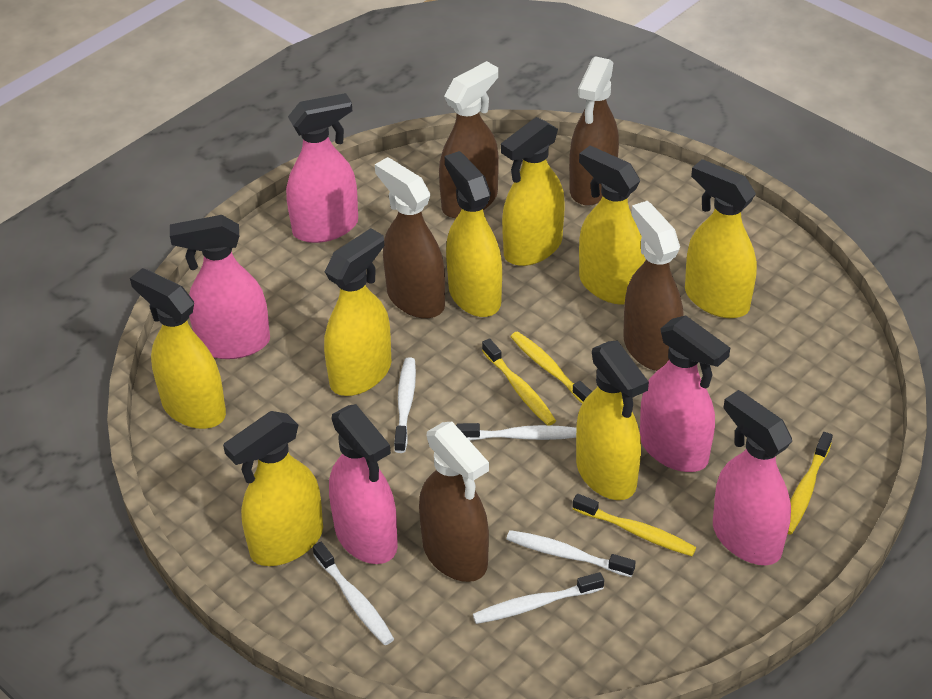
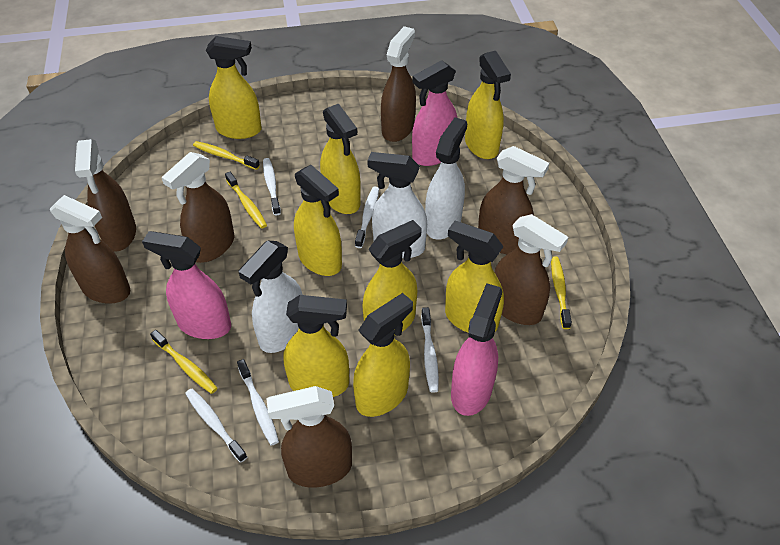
brown spray bottle: [375,157,445,319] [419,421,489,582] [439,61,499,218] [569,56,619,206] [623,201,683,371] = 5 -> [50,195,130,304] [75,139,136,251] [162,152,234,263] [266,386,352,488] [381,26,416,142] [478,146,549,254] [494,214,568,325] = 7
pink spray bottle: [170,215,270,359] [286,93,358,243] [329,404,398,564] [640,315,730,472] [713,390,792,565] = 5 -> [142,231,231,339] [412,60,458,166] [451,283,502,416] = 3
white spray bottle: none = 0 -> [238,241,303,353] [367,152,427,258] [425,117,467,240] = 3

